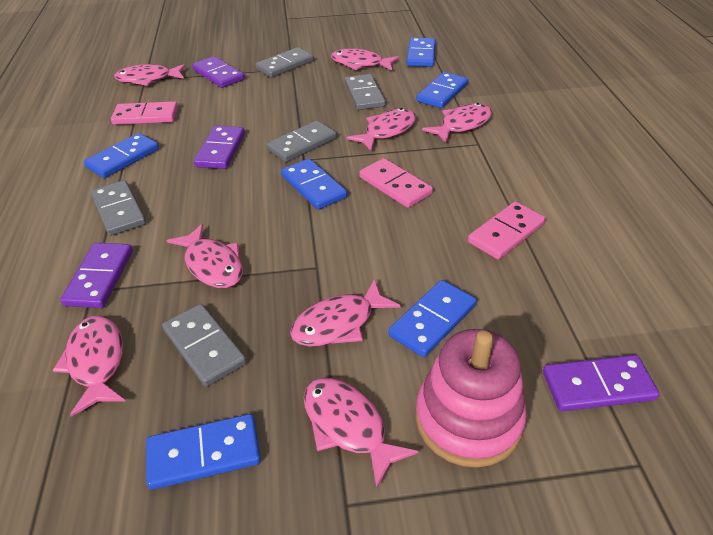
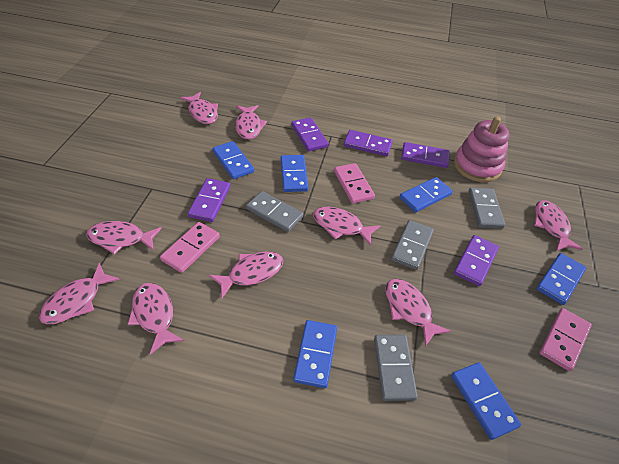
grey domino: [91,180,146,236] [162,304,247,387] [255,47,314,78] [266,120,337,162] [345,74,386,110] = 5 -> [246,191,303,232] [374,335,418,401] [391,220,434,270] [468,188,505,229] = 4
pink fish: [52,315,125,417] [114,64,186,86] [166,224,243,288] [290,279,401,347] [303,378,419,489] [331,48,399,70] [347,108,416,151] [422,103,492,143] = 8 -> [39,263,120,324] [86,221,162,255] [128,283,184,355] [180,92,218,124] [209,252,283,298] [235,105,267,139] [313,207,380,246] [385,279,451,347] [534,200,583,251] = 9
purple domino: [60,243,133,308] [192,56,244,88] [194,126,245,169] [543,355,659,412] = 4 -> [188,178,230,222] [291,117,329,152] [344,130,393,156] [401,142,449,168] [454,235,499,286] = 5

